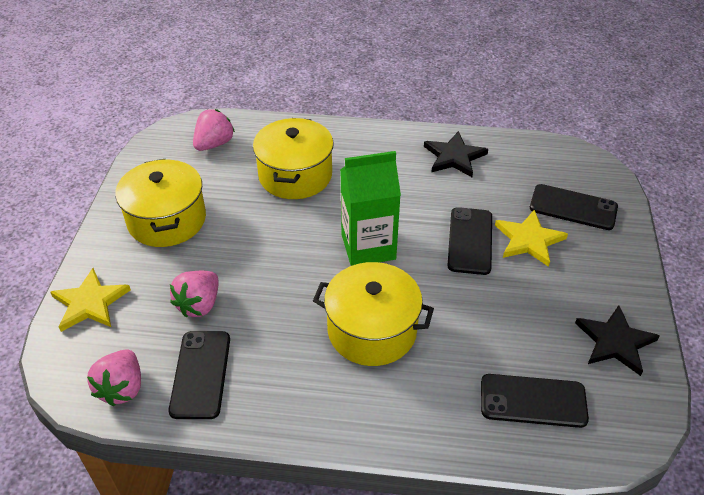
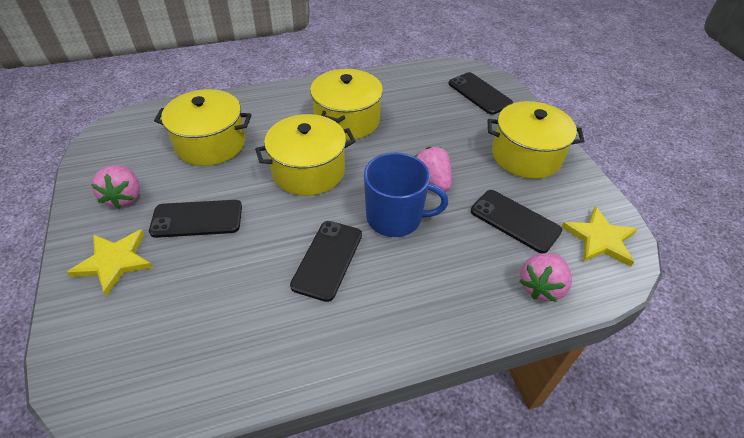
black star: [424,131,488,177] [575,305,660,376] = 2 -> none = 0
blue mug: none = 0 -> [364,152,448,237] = 1
green carton: [340,151,401,266] = 1 -> none = 0
yellow pot: [115,159,206,247] [253,118,334,199] [313,262,434,366] = 3 -> [154,89,251,166] [255,114,356,196] [310,69,383,140] [488,101,584,179] = 4

